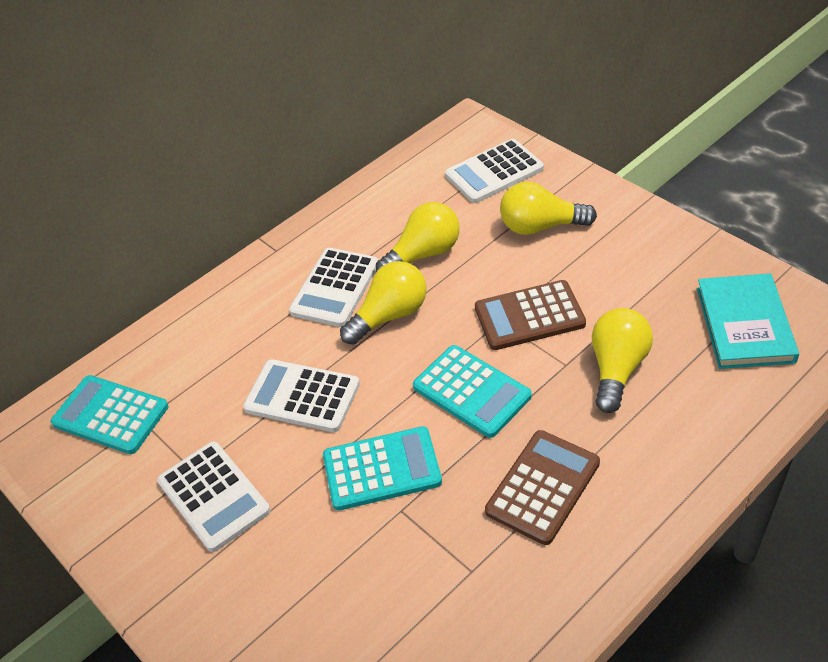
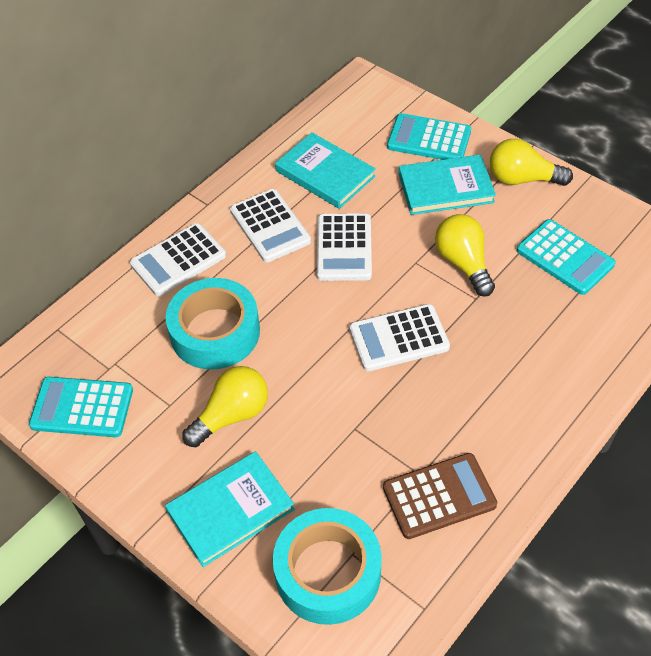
brown calculator: [475,280,586,350] [485,430,600,545] = 2 -> [383,453,497,539] = 1
turquoise book: [697,273,799,369] = 1 -> [165,451,295,567] [275,133,376,209] [399,154,496,215] = 3
turquoise tape: none = 0 -> [165,278,260,369] [273,508,382,625] = 2
yellow light bulb: [340,261,427,345] [376,202,460,272] [500,182,597,235] [592,308,653,413] = 4 -> [182,366,268,447] [435,214,495,297] [490,139,573,186] = 3

